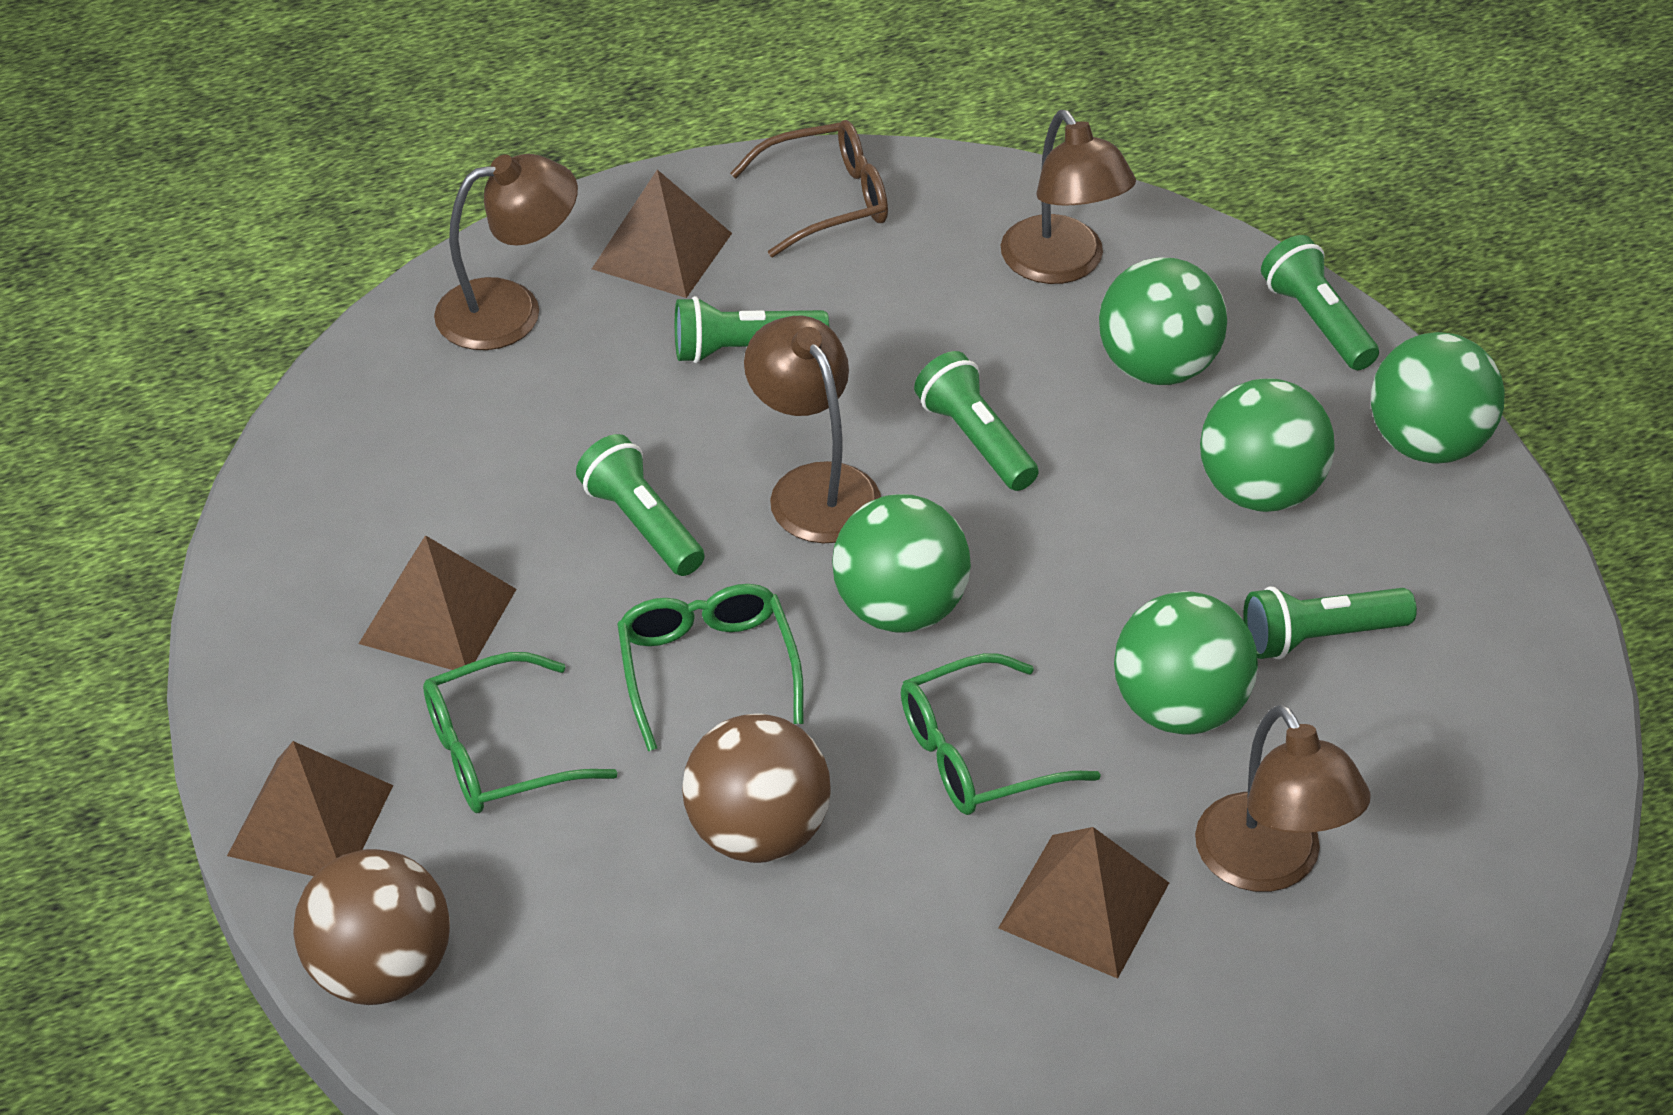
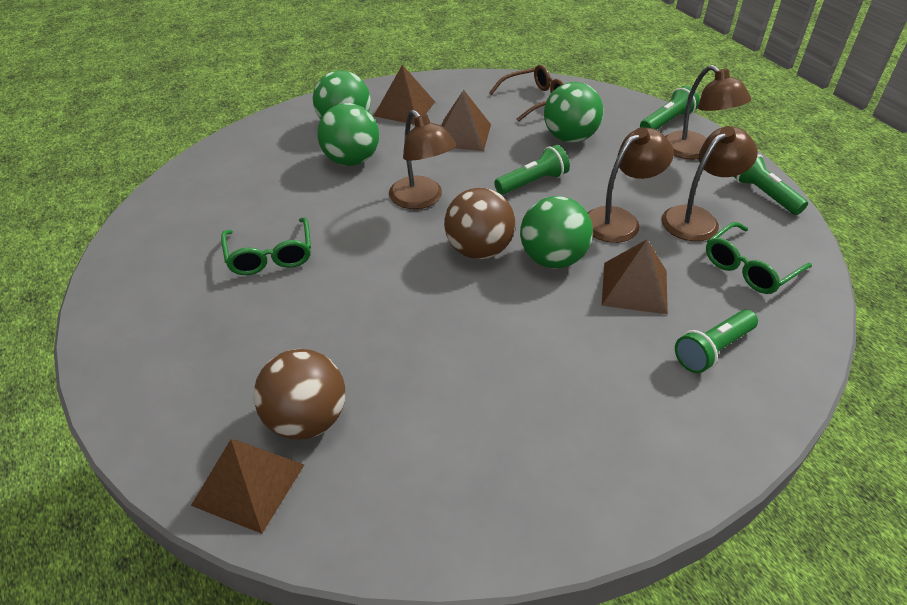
green ball: [832,494,971,633] [1099,258,1227,385] [1114,591,1258,735] [1200,379,1335,512] [1371,332,1505,464] = 5 -> [313,70,371,120] [317,103,379,166] [520,196,593,269] [544,82,603,143] = 4
green flashlight: [576,434,705,576] [675,296,829,363] [914,351,1039,491] [1243,586,1417,660] [1261,235,1379,370] = 5 -> [494,145,570,195] [640,86,700,130] [675,309,758,373] [734,154,808,215] = 4
green glasses: [423,652,618,813] [617,584,804,751] [901,653,1101,815] = 3 -> [221,217,311,275] [706,222,812,294] = 2

